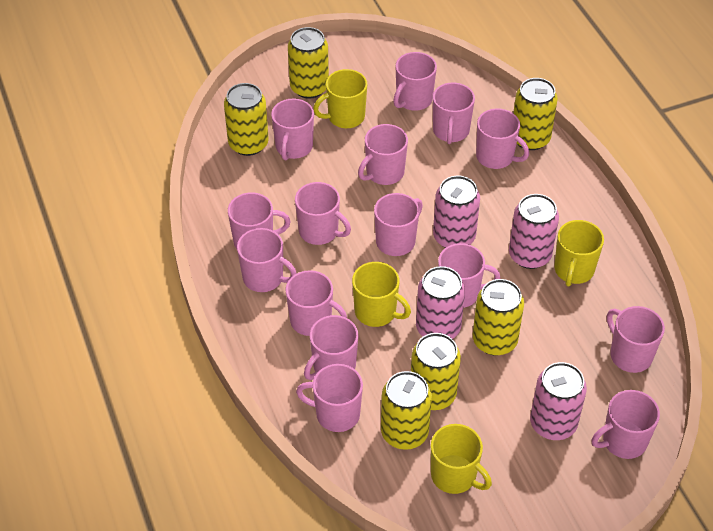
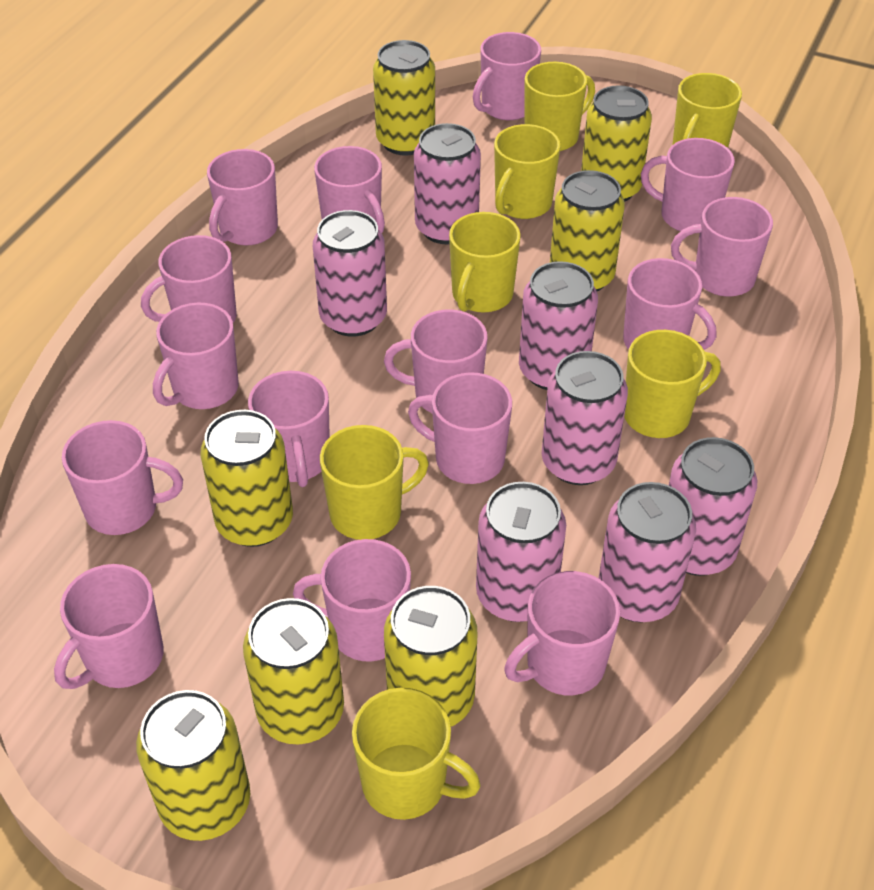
pink can: [416,266,465,339] [433,176,480,248] [509,194,559,269] [530,362,587,440] = 4 -> [313,210,387,337] [414,123,481,244] [476,482,566,622] [519,261,598,390] [542,351,628,485] [599,482,696,622] [669,437,757,576] = 7
yellow can: [224,83,269,156] [288,27,329,99] [381,371,432,450] [411,333,461,410] [473,279,524,356] [513,78,558,150] = 6 -> [136,690,250,841] [200,410,293,547] [243,598,344,744] [373,40,435,156] [384,586,477,727] [550,170,625,291] [581,85,652,202] = 7
yellow mug: [313,69,367,128] [352,262,411,327] [431,424,492,494] [554,220,604,287] = 4 -> [320,425,429,540] [352,688,481,820] [449,212,521,313] [494,124,561,219] [524,62,595,151] [624,330,721,438] [672,73,742,148] = 7

